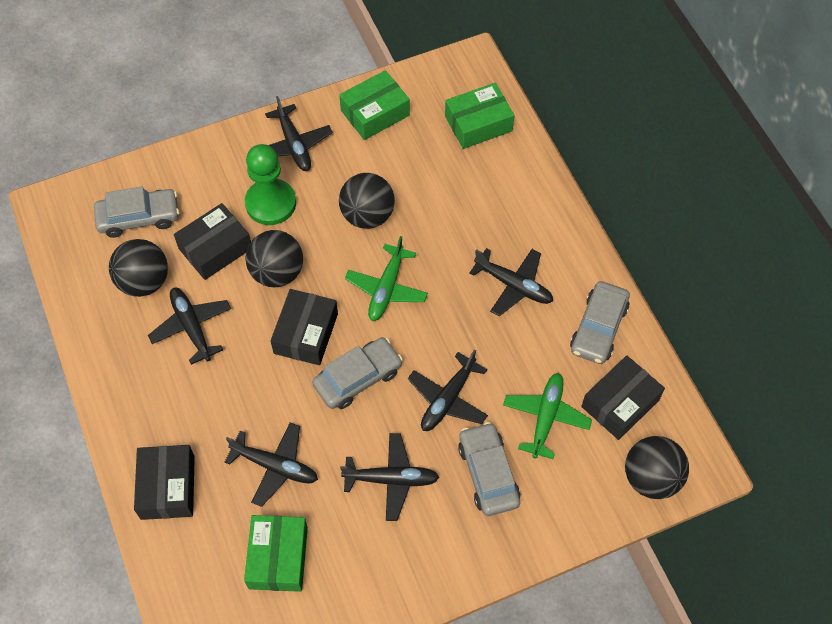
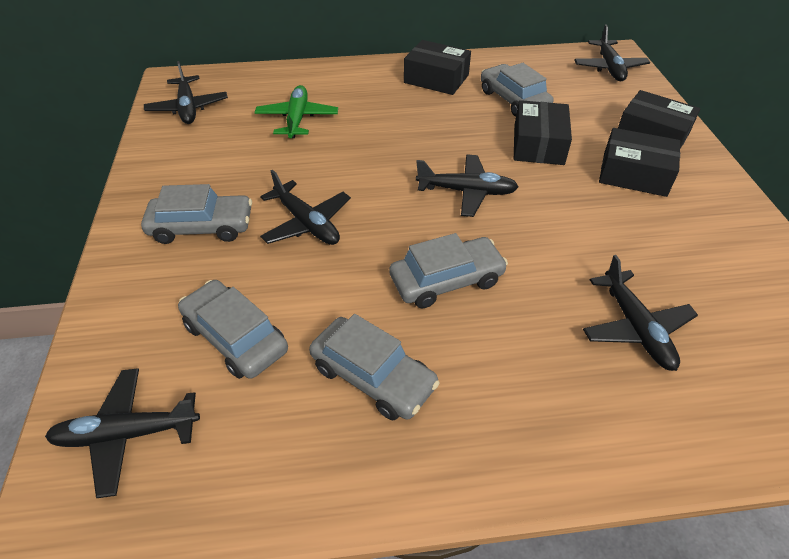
black ball: [109,239,168,297] [245,230,303,287] [339,173,395,229] [625,436,689,499] = 4 -> none = 0
green box: [244,515,308,592] [339,70,410,140] [445,83,515,149] = 3 -> none = 0
green pawn: [245,144,296,225] = 1 -> none = 0
green plane: [345,236,428,321] [503,373,592,459] = 2 -> [254,85,338,138] = 1
grey car: [94,187,179,238] [312,337,403,409] [458,422,520,516] [570,281,630,364] = 4 -> [141,184,252,244] [178,280,288,379] [309,314,439,420] [389,233,508,309] [481,63,554,117] = 5

